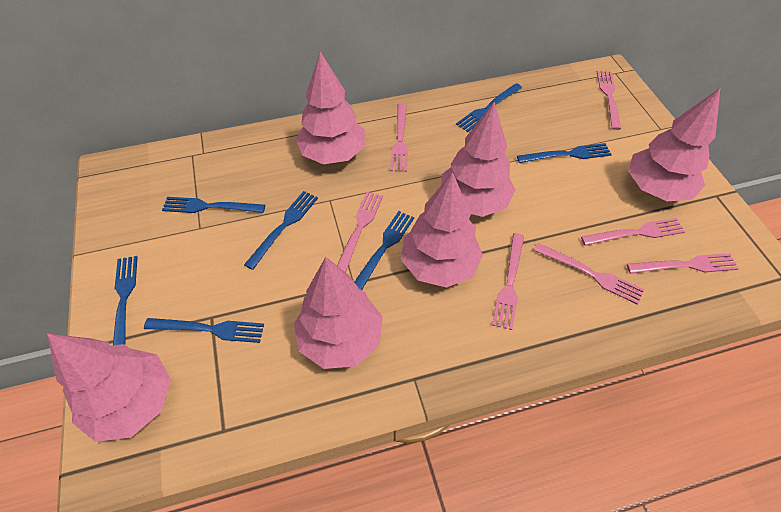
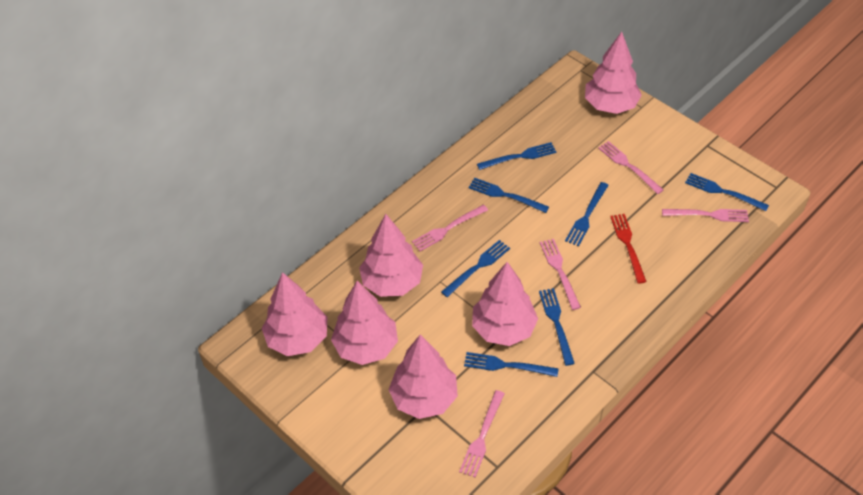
pink fork: [337,192,383,272] [390,104,408,172] [492,233,524,330] [534,243,644,305] [581,218,685,246] [597,71,621,130] [627,253,739,274] = 7 -> [412,205,488,251] [459,390,505,477] [540,239,581,310] [598,141,664,194] [662,209,749,222] = 5
red fork: none = 0 -> [610,214,647,284] = 1

